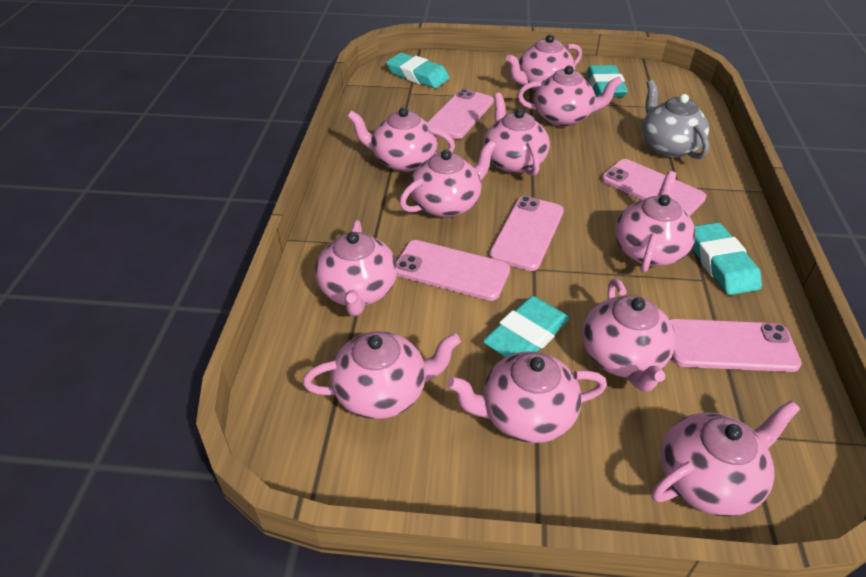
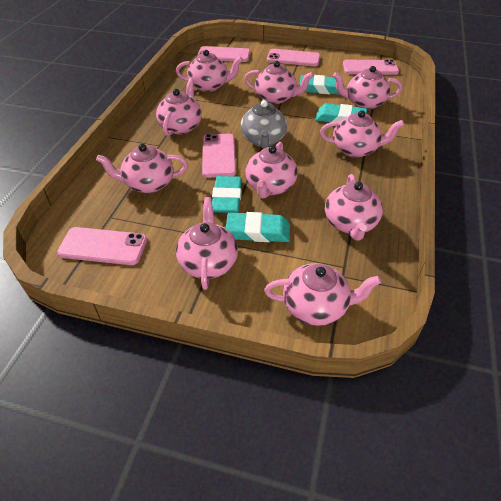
pink teapot: [303,331,461,419] [315,220,398,316] [347,107,455,172] [399,140,496,218] [447,351,607,443] [483,93,550,176] [506,34,582,91] [517,65,623,126] [582,279,676,392] [615,171,695,273] [652,400,800,517] = 11 -> [96,144,188,193] [156,78,202,136] [176,50,243,92] [176,197,238,290] [244,61,314,104] [245,142,298,199] [264,263,381,326] [320,110,404,158] [325,174,383,240] [333,66,402,110] = 10

